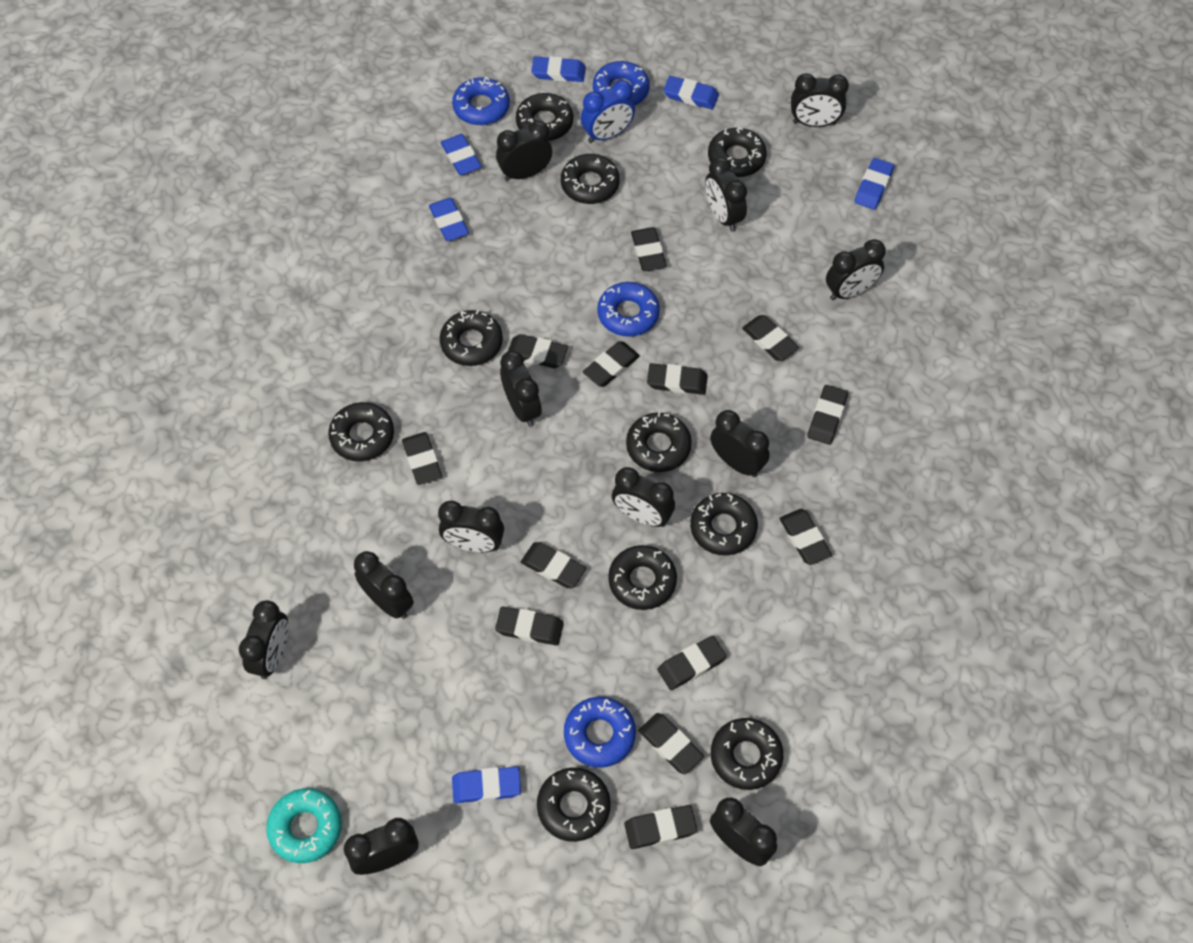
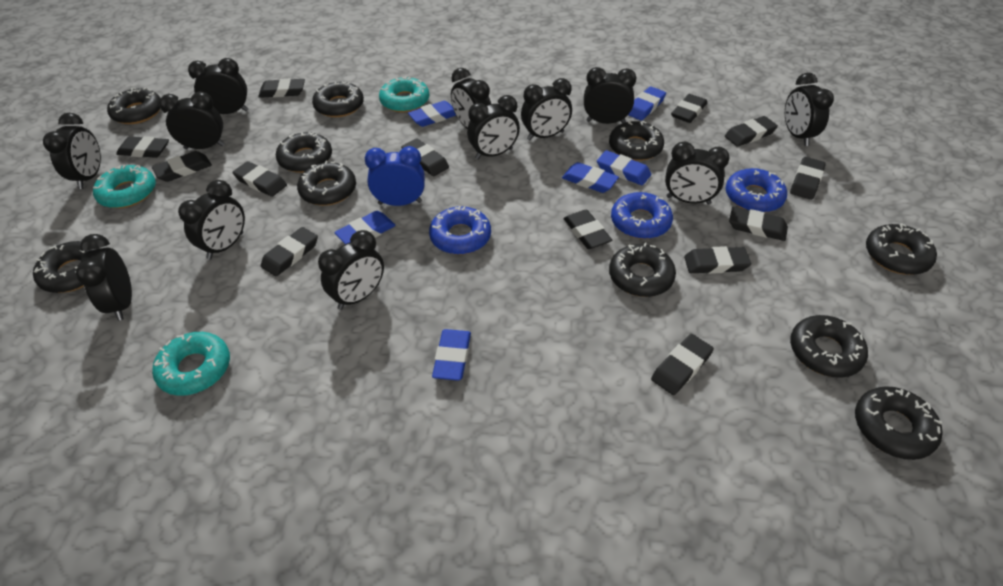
blue donut: [452,77,510,125] [564,697,636,768] [593,61,650,106] [597,282,660,337] = 4 -> [429,206,491,255] [611,192,673,239] [726,168,787,212] = 3
turquoise donut: [266,788,342,863] = 1 -> [93,165,156,208] [152,332,230,396] [379,76,429,112] = 3

